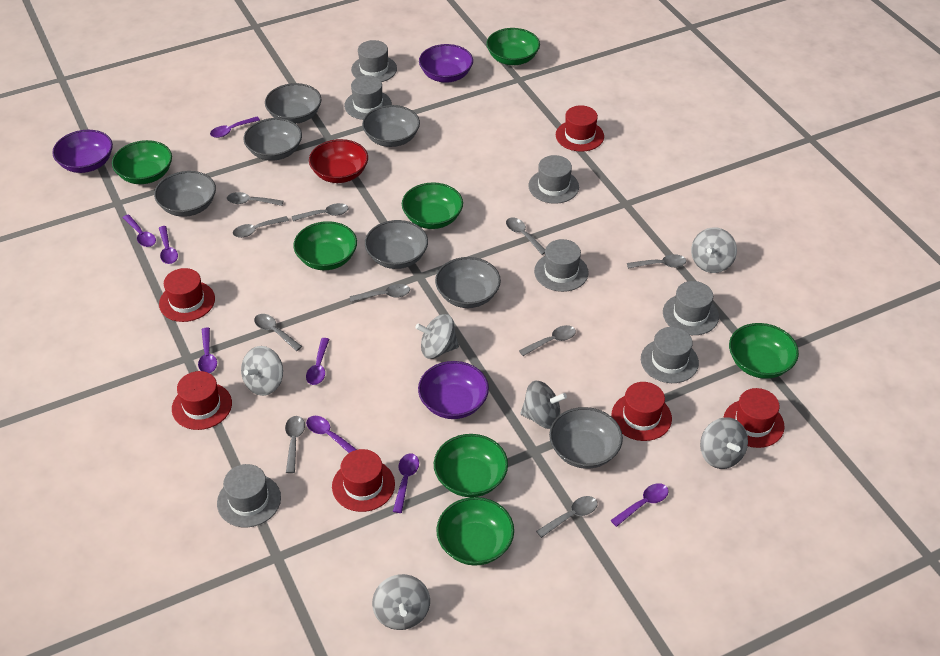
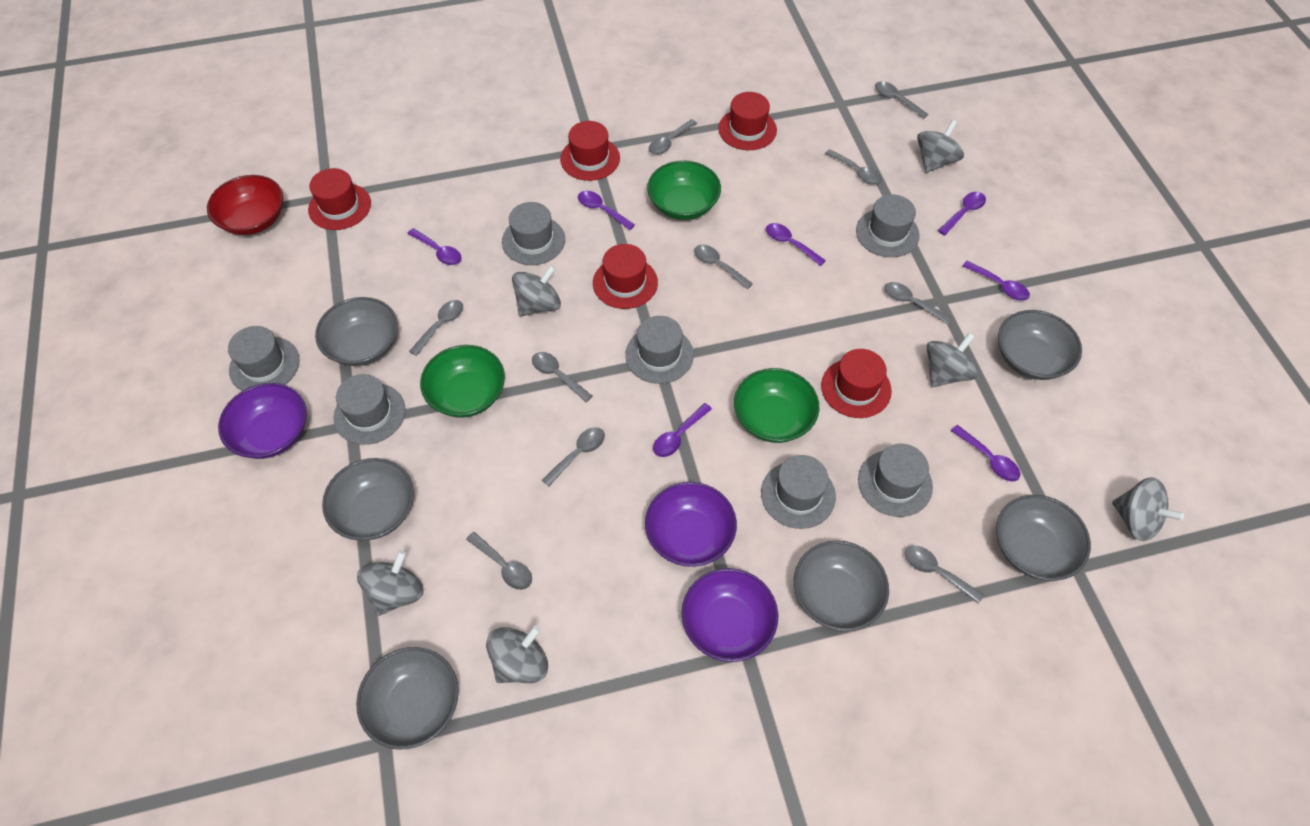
green bowl: [112,140,172,184] [293,221,357,270] [402,182,463,229] [434,434,508,497] [436,497,514,566] [486,28,540,65] [729,323,799,379] = 7 -> [420,345,505,418] [647,160,721,220] [734,368,819,443] = 3
grey bowl: [154,171,216,217] [243,118,302,161] [265,83,321,124] [362,105,420,147] [365,220,428,269] [435,257,501,308] [549,407,623,469] = 7 -> [315,297,398,366] [322,458,414,540] [356,647,459,750] [794,540,889,632] [996,495,1091,581] [998,310,1082,380] = 6
purple spoon: [123,214,156,247] [159,226,178,264] [198,328,217,373] [210,117,260,138] [306,338,329,385] [306,416,357,453] [393,454,419,513] [611,483,669,527] = 8 -> [407,228,462,265] [578,191,635,230] [653,403,712,457] [766,223,826,266] [938,192,986,236] [951,425,1020,482] [963,261,1030,301] = 7
red hat: [159,268,215,322] [172,371,232,430] [332,449,395,512] [556,105,604,152] [611,382,672,441] [723,388,785,448] = 6 -> [308,168,371,230] [560,121,620,181] [593,244,658,309] [718,92,777,150] [821,349,892,418] = 5

